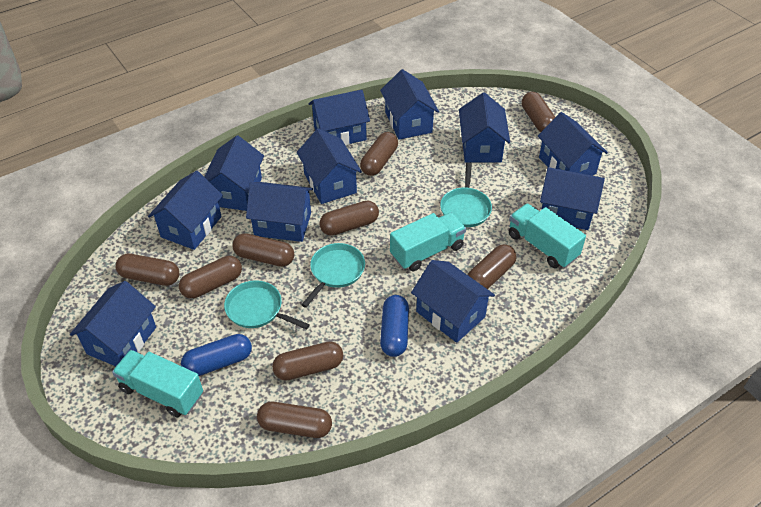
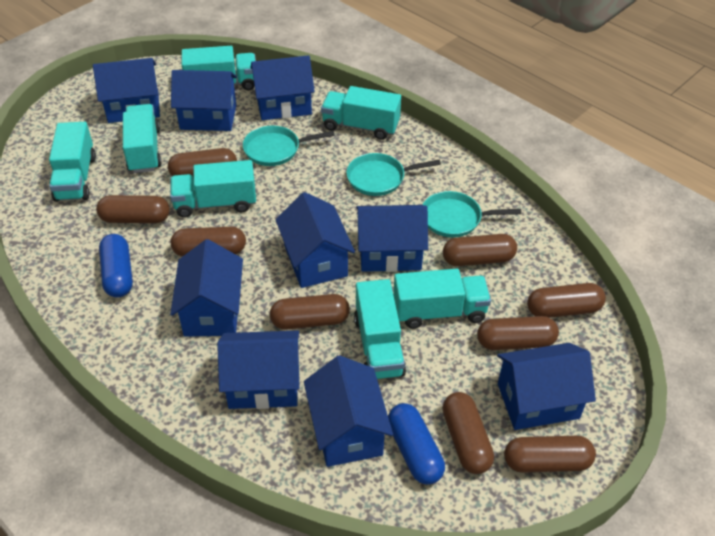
blue house: [70,281,156,366] [148,171,223,250] [204,136,264,211] [246,182,313,242] [297,128,362,204] [308,90,370,145] [380,69,439,140] [411,260,495,343] [459,92,510,163] [538,112,608,176] [540,167,605,230] = 11 -> [93,58,160,123] [170,239,243,337] [171,70,237,131] [217,331,300,409] [250,55,315,120] [275,192,355,288] [304,355,393,467] [356,205,428,272] [497,343,596,430] = 9
turquoise truck: [112,350,203,417] [390,213,466,271] [509,204,586,268] = 3 -> [49,122,96,202] [123,104,162,173] [170,160,256,218] [182,46,256,90] [321,86,401,140] [354,279,406,379] [393,269,491,329] = 7

